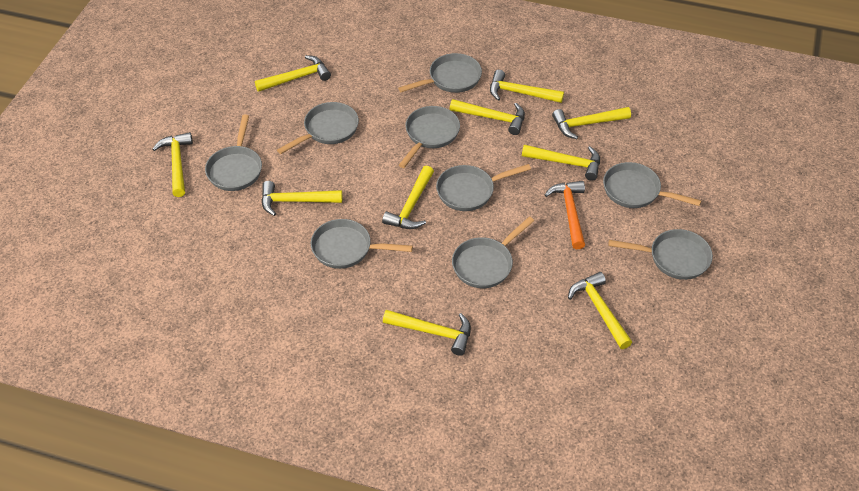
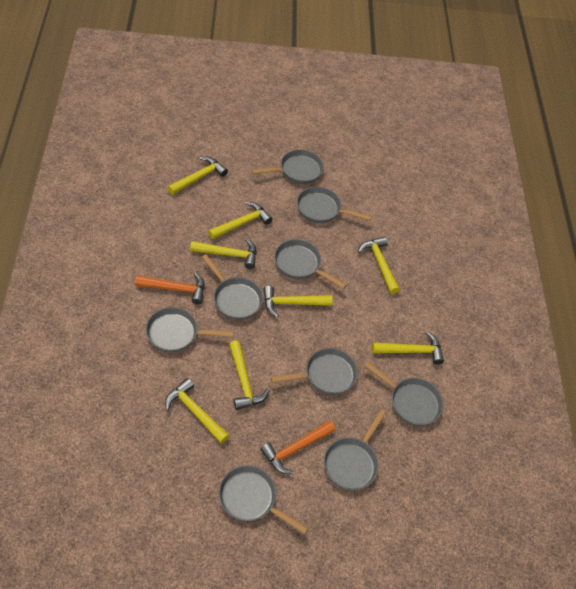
orange hammer: [545,181,585,249] = 1 -> [135,272,205,304] [260,421,335,474] = 2
yellow hammer: [153,132,193,197] [255,55,331,92] [261,181,342,216] [382,165,434,229] [383,310,471,356] [450,99,525,135] [490,70,564,103] [522,145,600,181] [552,107,631,139] [568,272,632,349] = 10 -> [165,378,229,444] [168,157,228,195] [190,239,257,269] [208,202,272,239] [229,340,270,410] [263,286,333,318] [358,236,400,294] [372,331,444,365] = 8

